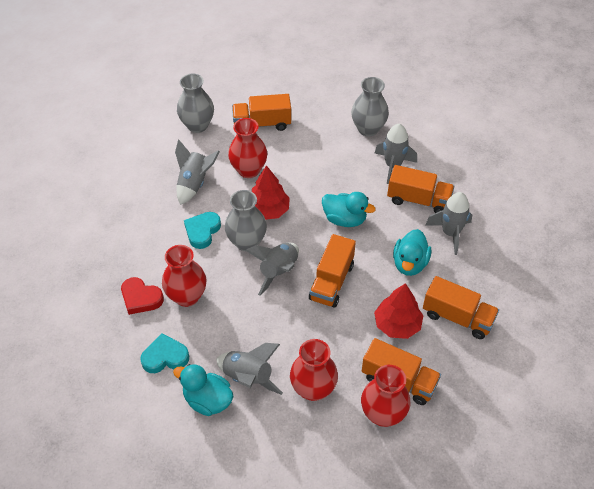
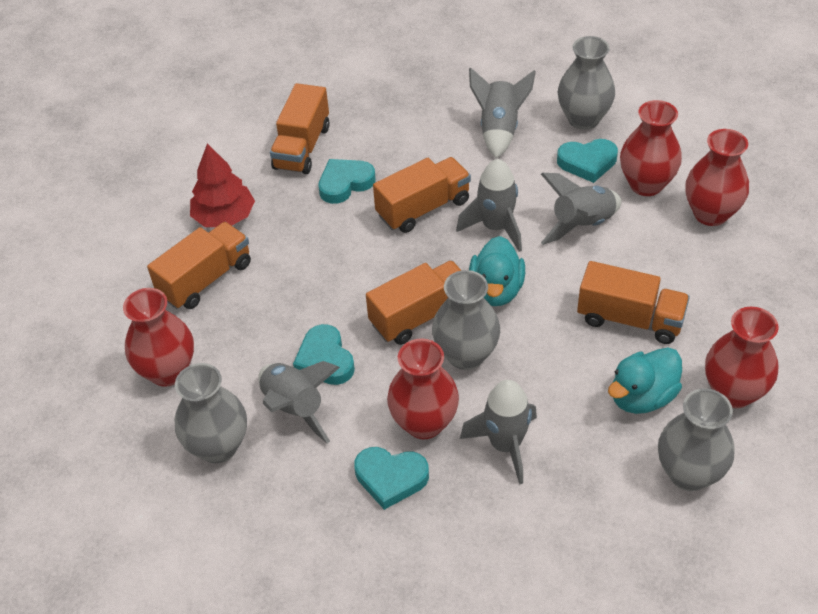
grey vase: [177,73,214,133] [225,190,267,251] [351,77,389,136] = 3 -> [175,363,247,463] [432,270,500,370] [558,36,615,130] [658,388,735,491] = 4
red heart: [121,277,164,315] = 1 -> none = 0
red tree: [252,165,290,220] [374,283,423,339] = 2 -> [190,144,255,227] = 1
red vase: [162,245,206,307] [228,118,267,178] [290,339,338,401] [361,365,410,427] = 4 -> [123,288,194,387] [387,339,459,439] [620,100,682,196] [685,129,749,226] [705,307,779,408] = 5
turquoise duck: [173,364,234,416] [322,192,376,227] [393,229,431,276] = 3 -> [469,236,525,306] [608,348,682,414] = 2
turquoise heart: [140,333,189,373] [184,212,221,249] = 2 -> [293,324,355,385] [318,159,375,204] [354,447,429,510] [557,139,618,183] = 4

